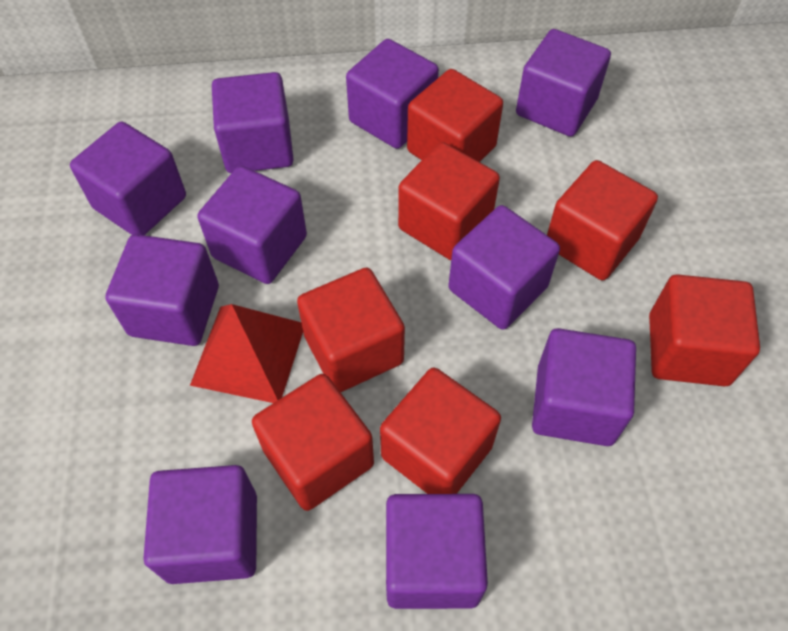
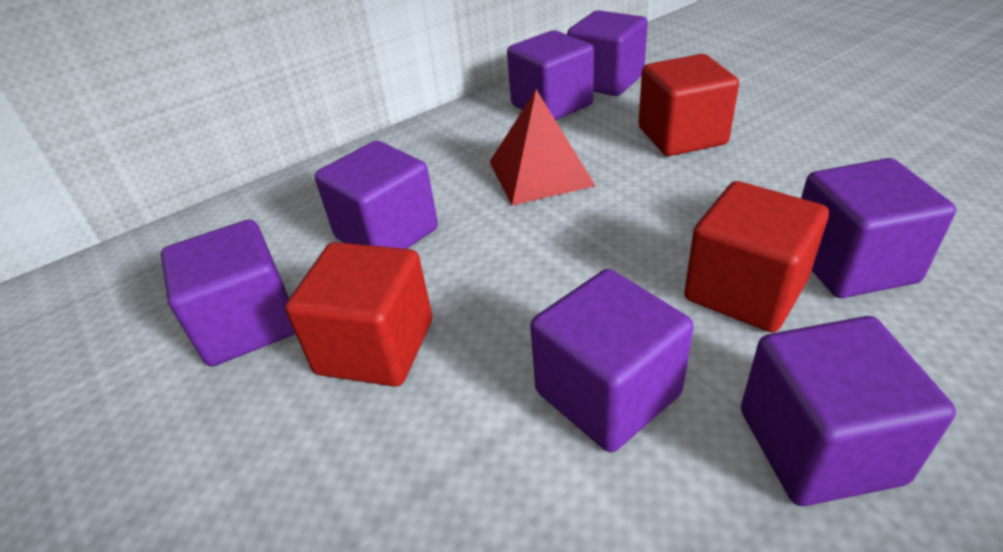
purple cube: [70,122,186,235] [105,234,219,346] [143,465,257,584] [198,166,307,284] [212,72,294,173] [346,39,439,149] [386,494,488,609] [448,205,560,330] [516,29,611,137] [532,328,636,446] = 10 -> [161,219,295,367] [315,141,438,249] [507,30,594,120] [530,269,694,452] [567,10,648,96] [741,316,956,506] [801,158,956,298] = 7
red cube: [252,374,374,511] [297,268,405,392] [380,368,501,494] [398,142,500,260] [407,69,503,162] [547,160,658,280] [649,274,760,387] = 7 -> [285,242,432,387] [638,54,739,156] [684,181,829,332] = 3

